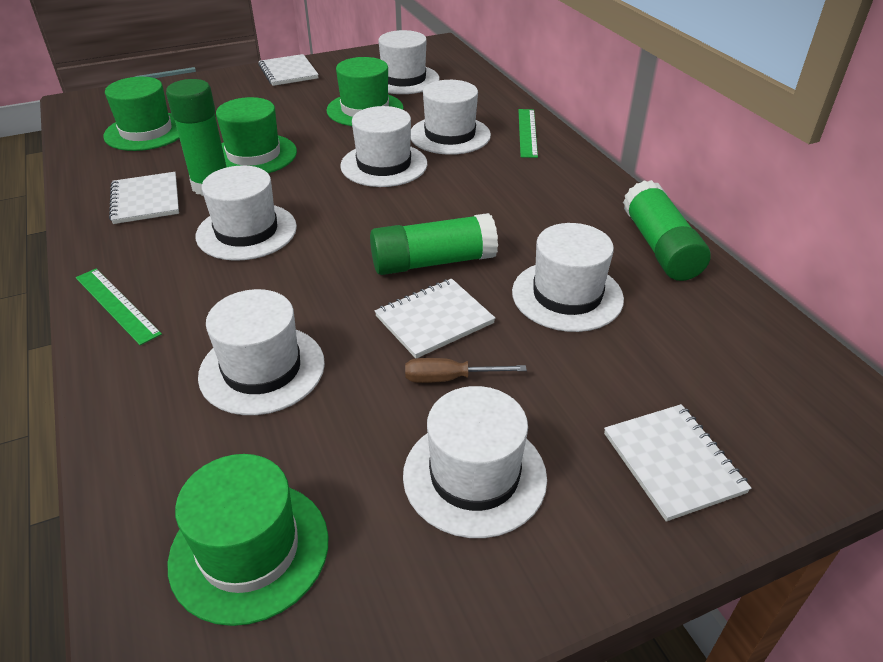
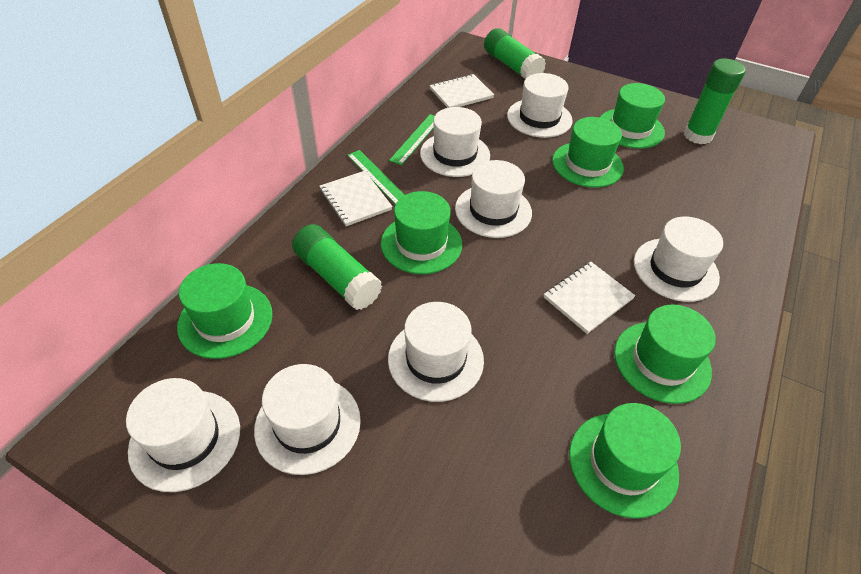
brown screwdriver: [405,358,527,383] = 1 -> none = 0
green hat: [103,77,180,151] [168,454,328,626] [216,97,297,173] [327,57,404,126] = 4 -> [177,263,273,359] [381,191,462,274] [552,117,624,188] [569,403,681,518] [600,83,665,149] [614,305,716,404] = 6
white notebook: [109,172,179,224] [258,54,319,86] [375,279,495,358] [604,404,751,522] = 4 -> [319,171,393,226] [430,74,494,108] [544,262,635,334] = 3

